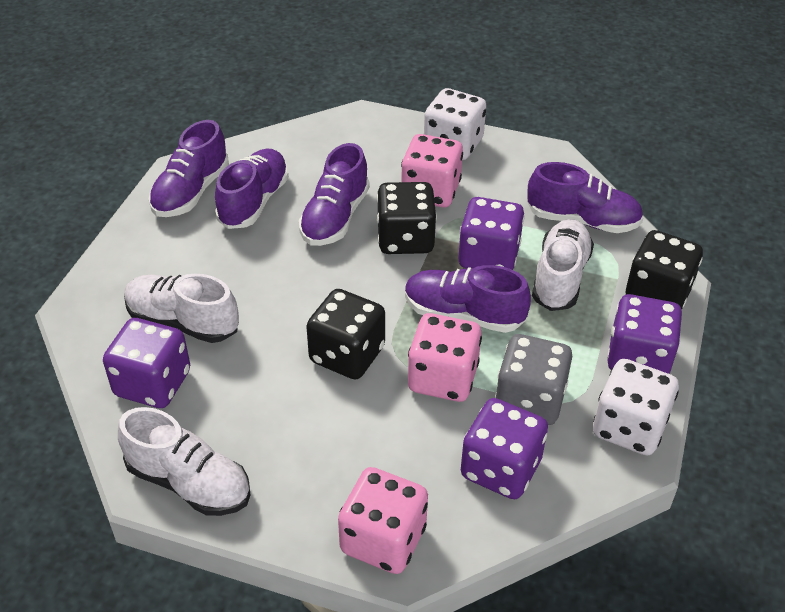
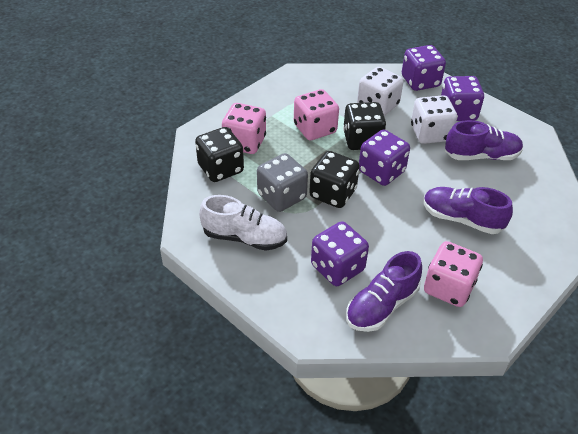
purple shoe: [149,120,229,217] [215,148,289,229] [299,143,370,246] [405,265,531,333] [527,162,643,233] = 5 -> [346,251,422,332] [423,187,513,234] [445,120,523,160] = 3
white shoe: [118,407,250,516] [124,274,239,343] [532,219,594,311] = 3 -> [199,195,287,251] = 1

